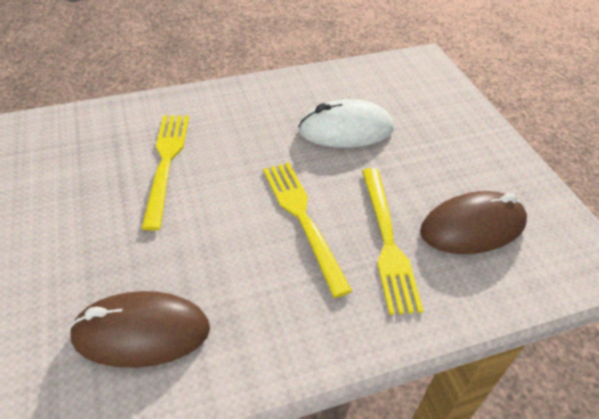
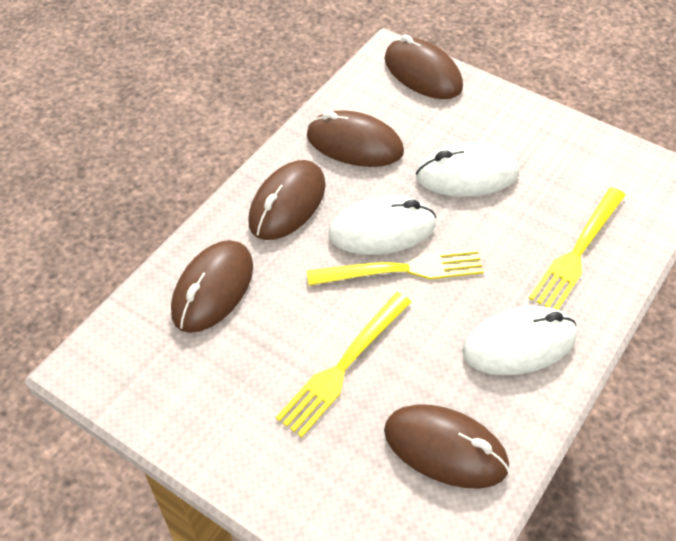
brown mouse: [69,291,210,368] [420,191,527,254] = 2 -> [171,240,253,333] [248,160,326,240] [307,110,404,167] [384,35,463,99] [384,404,510,489] = 5
white mouse: [298,99,394,148] = 1 -> [329,196,436,255] [416,142,519,197] [462,306,577,375] = 3

